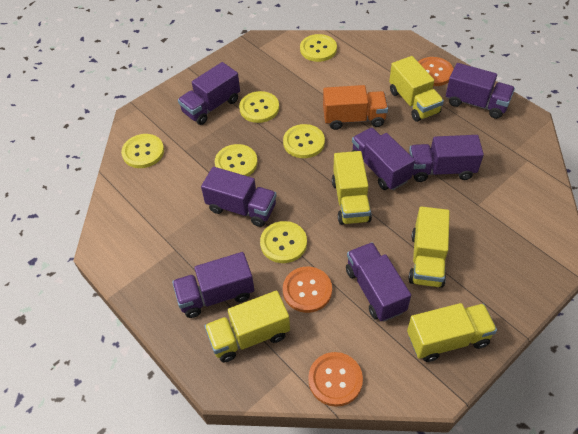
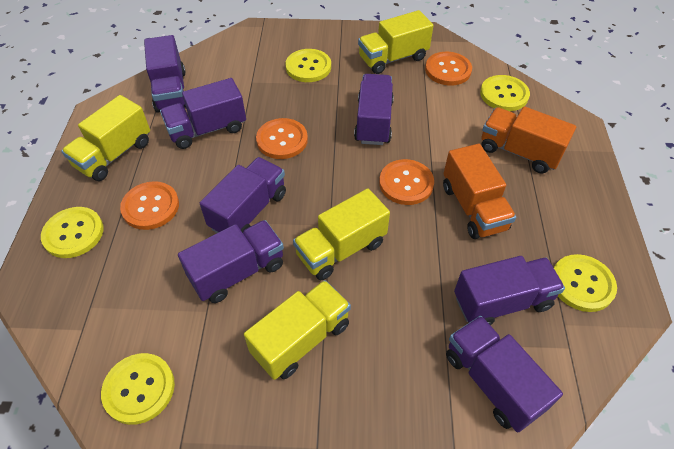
orange button: [283,267,332,313] [308,352,363,407] [418,57,454,86] = 3 -> [120,181,179,230] [256,118,308,159] [379,159,434,205] [425,52,472,86] = 4
orange truck: [323,85,388,130] = 1 -> [443,144,516,239] [481,106,576,173] = 2
yellow button: [121,134,164,168] [215,144,258,176] [239,91,279,123] [260,221,307,263] [283,124,325,158] [300,34,337,62] = 6 -> [41,207,104,258] [101,353,175,425] [285,49,331,82] [480,75,530,111] [554,254,617,312] = 5
yellow truck: [205,291,290,362] [332,151,372,225] [389,56,444,122] [407,303,497,362] [409,206,450,288] = 5 -> [61,95,150,181] [244,280,351,380] [293,188,390,280] [358,10,434,74] = 4

